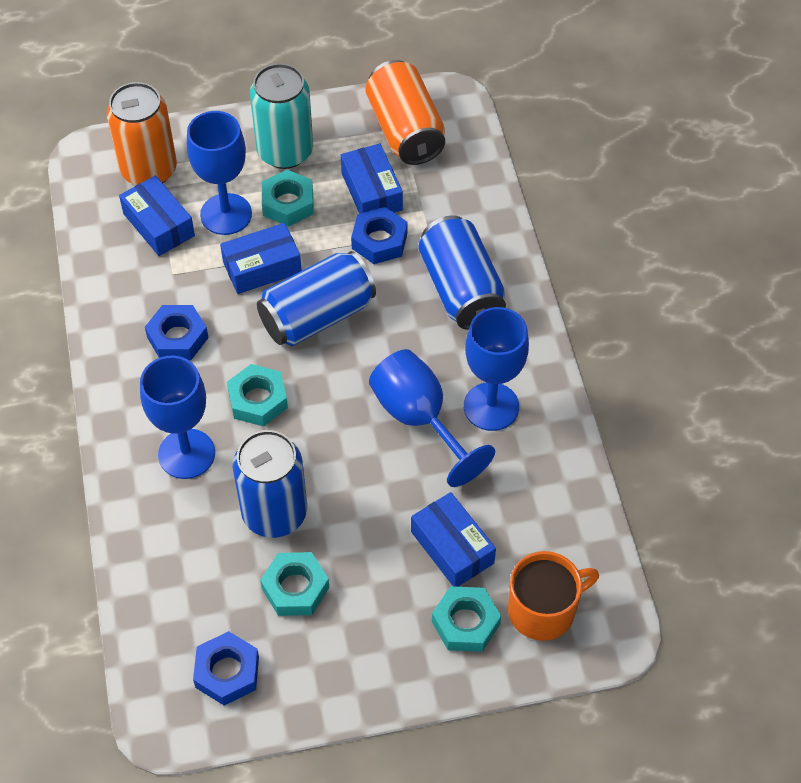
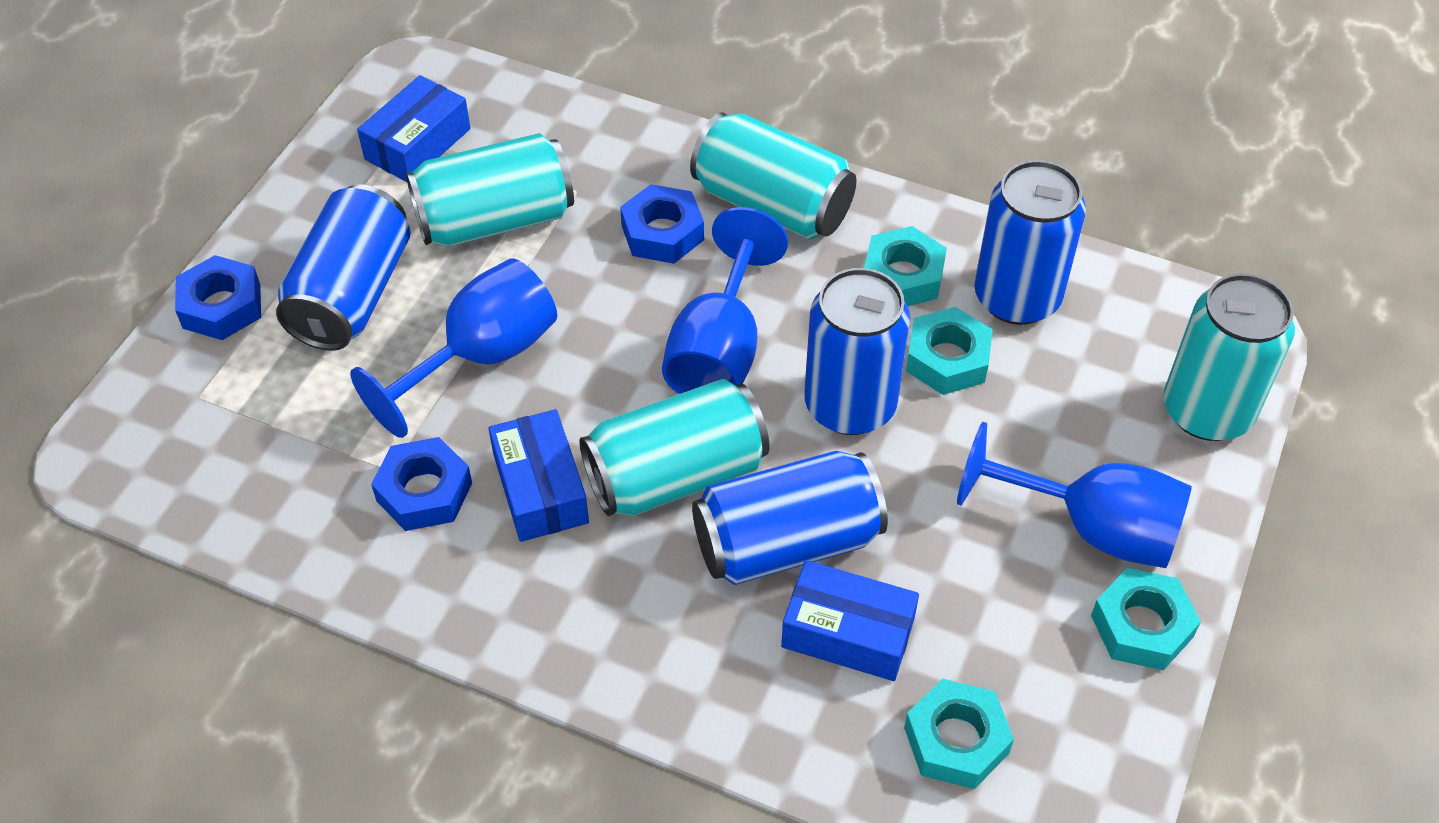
blue box: [119,176,195,256] [220,223,302,294] [341,143,403,214] [411,492,496,587] = 4 -> [357,75,471,182] [488,409,589,542] [781,560,919,681] = 3
blue can: [233,430,307,538] [257,251,376,346] [419,215,506,330] = 3 -> [276,184,411,351] [692,451,888,585] [804,268,910,435] [974,160,1086,325] = 4
blue goblet: [140,356,215,479] [187,111,252,235] [369,349,495,487] [464,307,529,431] = 4 -> [350,258,557,438] [662,207,788,394] [957,422,1192,568] = 3
orange can: [106,82,177,185] [366,60,445,165] = 2 -> none = 0
orange mug: [508,551,599,641] = 1 -> none = 0
turquoise can: [250,63,313,169] = 1 -> [406,133,574,247] [579,379,770,516] [690,112,857,240] [1163,274,1295,441] = 4

